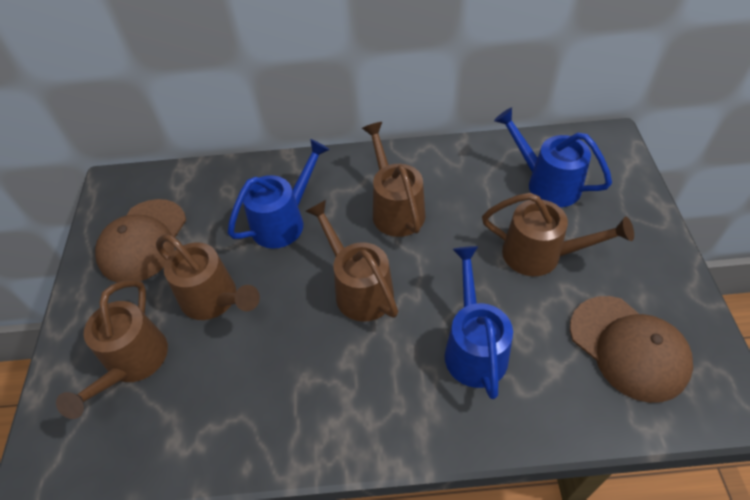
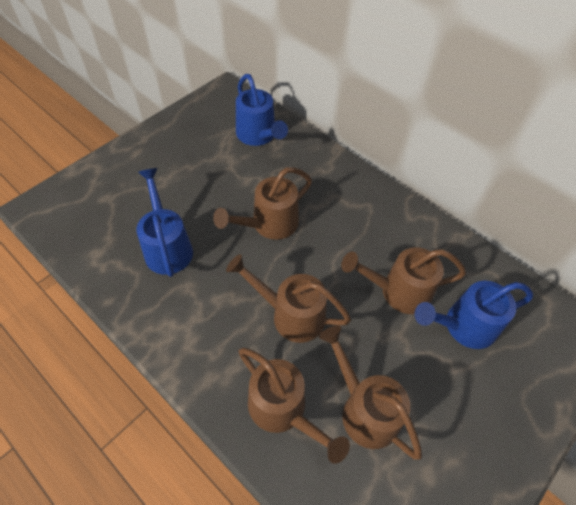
brown cap: [95,199,186,283] [570,296,693,403] = 2 -> none = 0

